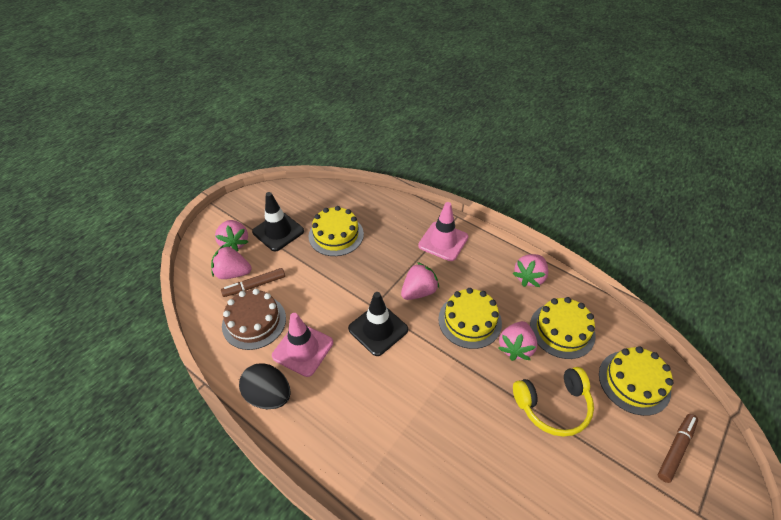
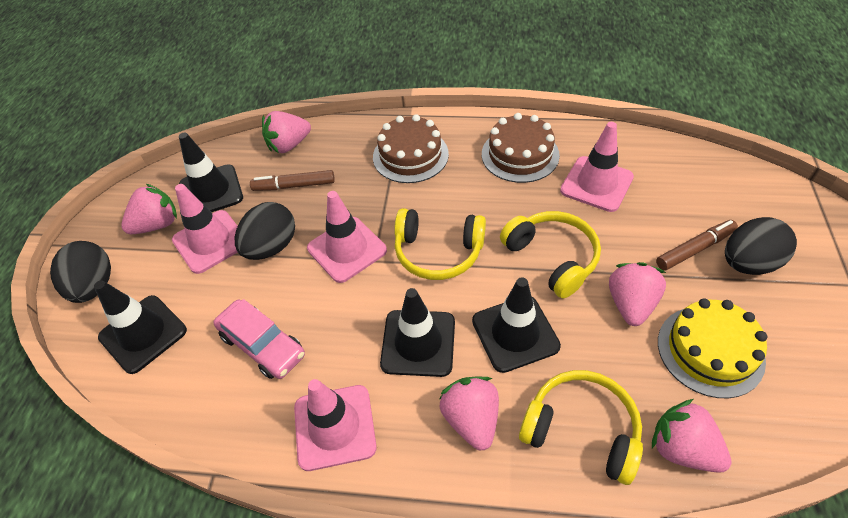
black egg: [239,363,291,409] = 1 -> [50,241,111,303] [235,202,295,260] [725,217,797,275] = 3
black traffic cone: [252,192,304,251] [348,292,408,356] = 2 -> [94,280,187,374] [179,133,243,212] [380,288,455,377] [472,277,561,373] = 4
brown cake: [222,289,286,350] = 1 -> [373,114,449,183] [482,113,560,183] = 2
pink car: none = 0 -> [213,299,305,379] = 1
pink traffic cone: [272,313,333,377] [418,202,469,261] = 2 -> [172,184,238,274] [294,379,377,471] [307,191,387,283] [560,122,634,212] = 4
yellow cake: [309,206,364,256] [438,288,502,349] [530,297,596,359] [599,346,674,416] = 4 -> [658,298,768,398] = 1
yellow headphones: [513,367,594,437] = 1 -> [394,208,486,280] [500,211,601,298] [519,370,643,485] = 3

